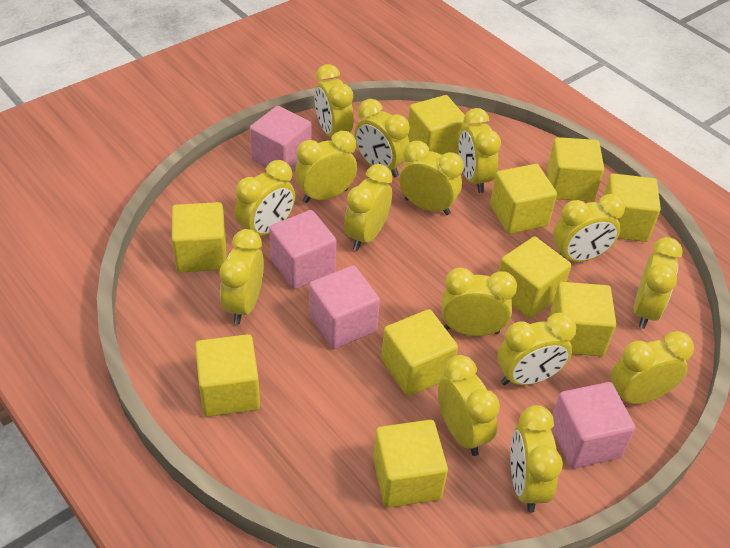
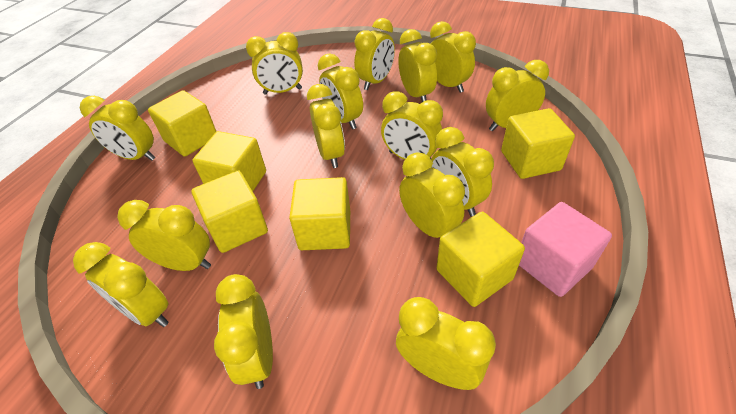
pink cube: [250,106,312,172] [269,210,337,289] [309,265,380,349] [552,382,635,469] = 4 -> [519,202,612,297] = 1
yellow cube: [172,202,227,273] [195,334,260,417] [373,420,448,508] [381,309,458,396] [408,95,467,155] [490,164,557,234] [498,237,571,319] [547,137,604,202] [549,282,616,356] [603,173,661,242] = 10 -> [148,90,216,157] [191,170,268,253] [193,131,266,191] [289,177,350,250] [436,212,525,307] [501,108,575,179] = 6

